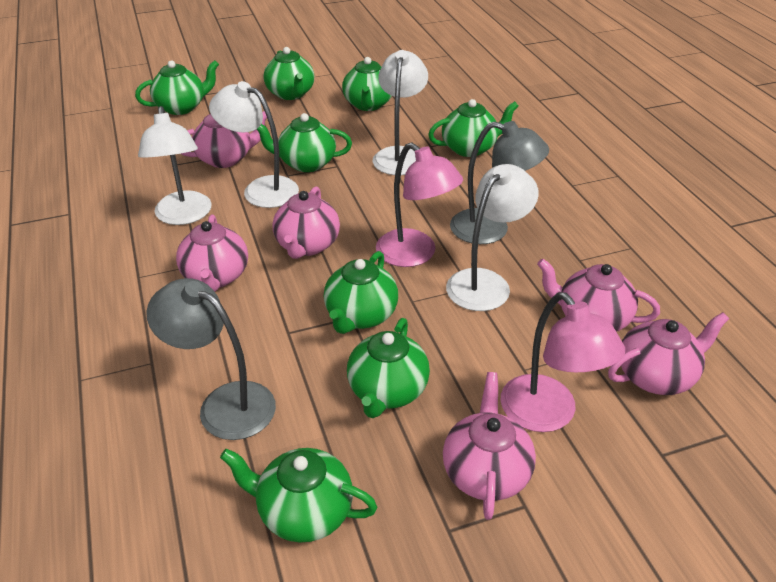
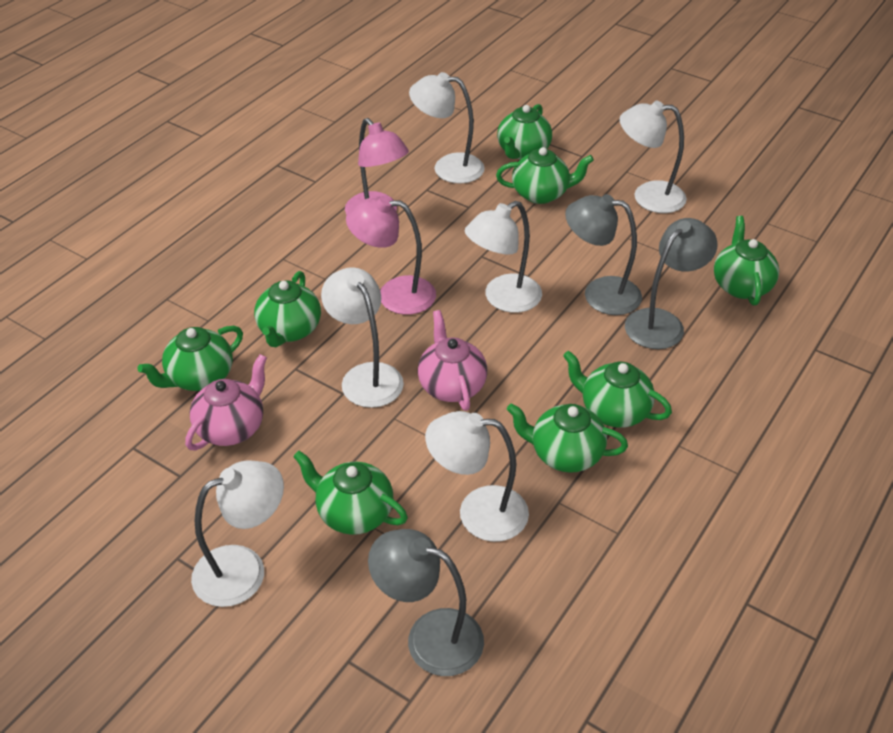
grey lamp: [146,278,276,440] [450,121,549,244] = 2 -> [368,529,484,676] [565,194,642,315] [625,218,718,349] = 3
pink teapot: [176,215,248,292] [181,111,267,168] [273,186,340,259] [443,372,536,520] [537,259,660,332] [608,312,729,395] = 6 -> [185,354,267,450] [418,310,487,411] = 2
white lamp: [138,106,212,225] [209,81,299,208] [373,50,428,175] [446,164,539,311] = 4 -> [191,460,284,607] [321,267,404,408] [409,72,485,184] [425,411,529,542] [465,201,542,313] [620,100,687,213] = 6

